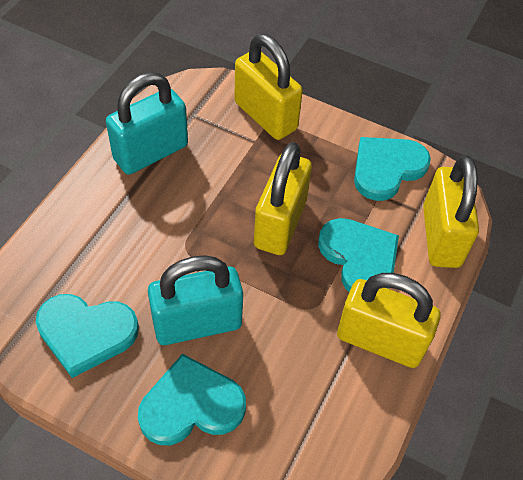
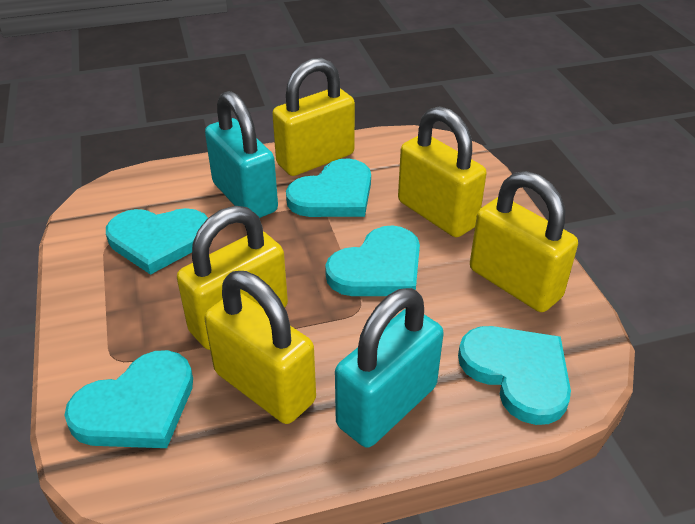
turquoise heart: [36,294,139,378] [138,354,246,445] [318,218,399,292] [354,137,431,201] = 4 -> [65,350,193,448] [106,208,208,275] [286,158,371,217] [325,225,420,296] [458,326,571,425] = 5
yellow padlock: [234,34,303,140] [254,142,312,255] [337,273,441,368] [423,155,479,268] = 4 -> [177,206,288,350] [204,271,316,424] [272,58,355,176] [398,106,487,237] [470,171,578,312] = 5

